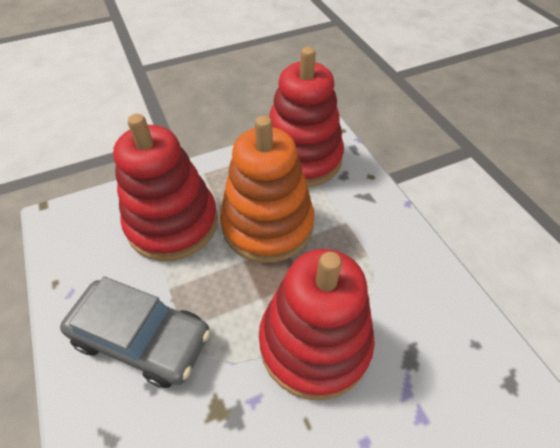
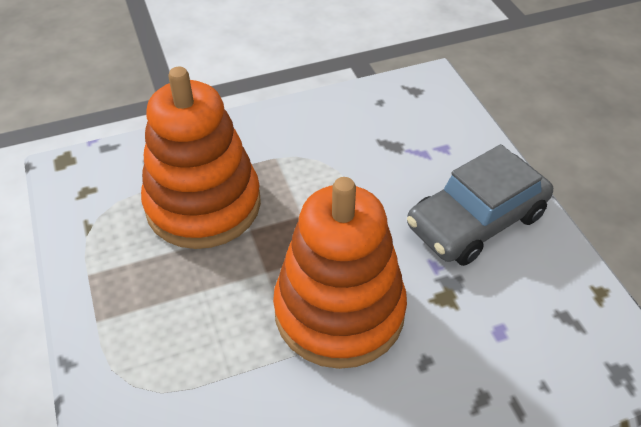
orange stacking toy: [220,116,314,263] = 1 -> [141,67,261,249] [273,177,407,369] = 2
red stacking toy: [113,114,218,261] [259,249,375,400] [269,47,344,187] = 3 -> none = 0

